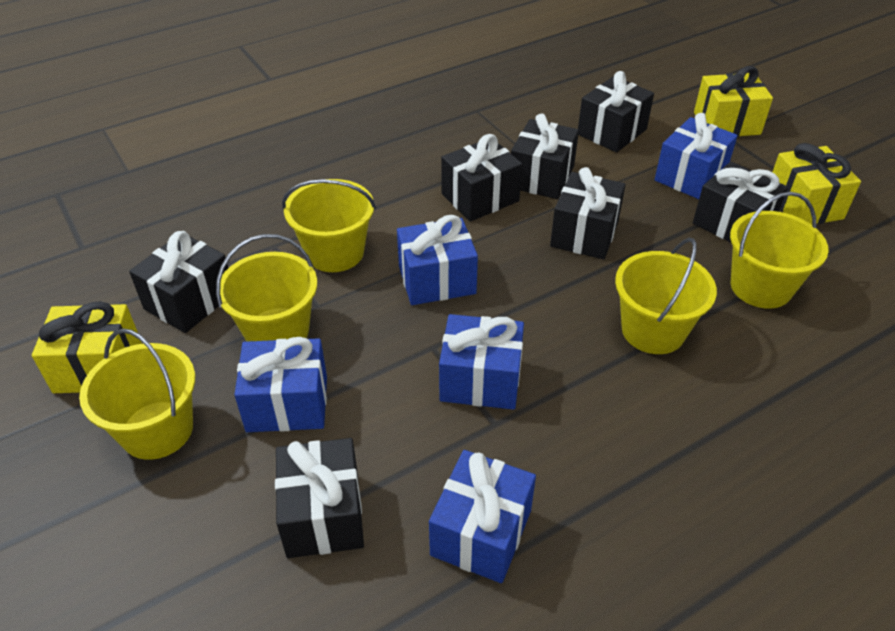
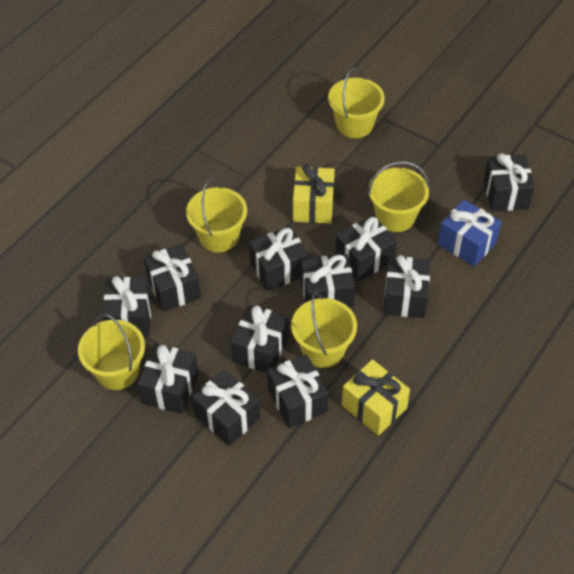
black gift: [129,231,228,333] [275,438,364,558] [441,134,522,222] [511,113,579,199] [550,167,626,259] [578,71,654,153] [693,162,788,242] = 7 -> [103,276,152,337] [137,344,198,414] [144,244,201,312] [192,370,260,446] [231,304,289,373] [249,226,308,291] [267,354,329,428] [301,254,355,308] [335,215,397,282] [384,255,430,318] [484,153,534,211] = 11
blue gift: [234,337,327,432] [397,215,478,305] [429,450,536,583] [439,314,524,410] [655,113,738,199] = 5 -> [438,200,501,267] = 1
yellow gift: [32,301,142,393] [694,66,773,137] [773,143,861,225] = 3 -> [293,164,335,224] [342,359,410,436] = 2

